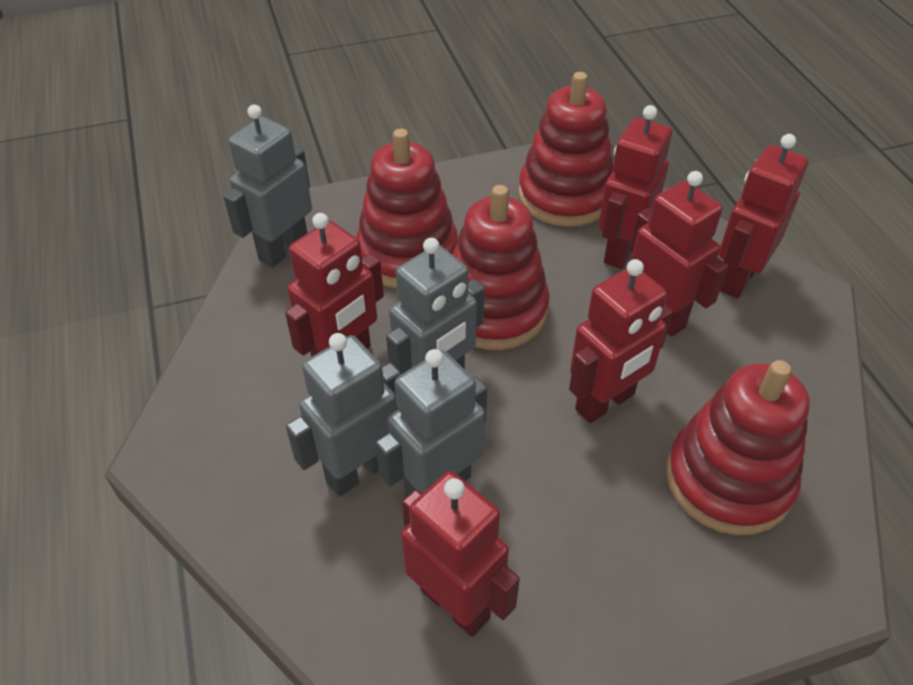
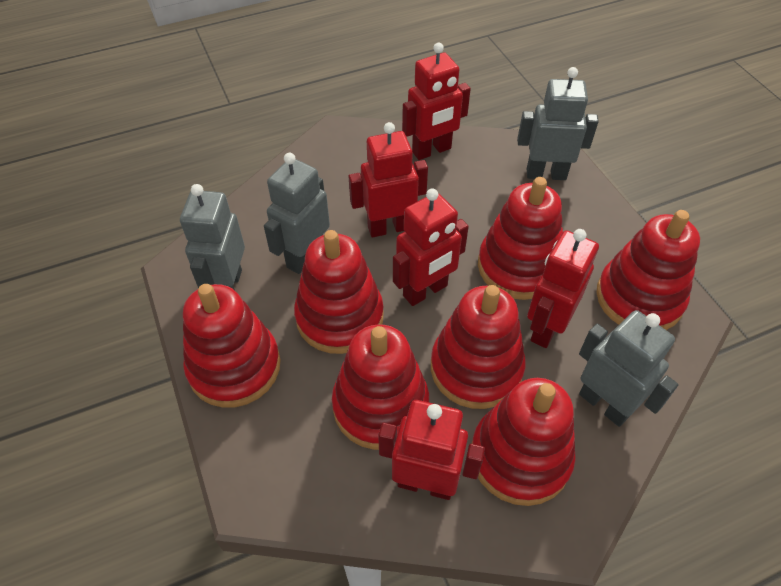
red robot: [285,213,384,357] [401,471,520,637] [569,259,673,423] [598,105,672,269] [630,171,728,337] [719,134,809,299] = 6 -> [348,122,428,238] [378,400,485,500] [393,188,469,306] [402,43,471,160] [527,229,599,348] = 5
red stacking toy: [356,129,458,288] [453,185,550,350] [518,72,613,227] [666,360,810,535] = 4 -> [183,284,280,408] [294,230,384,354] [332,324,429,450] [431,285,525,409] [471,378,575,506] [478,177,563,300] [596,210,700,330] = 7

